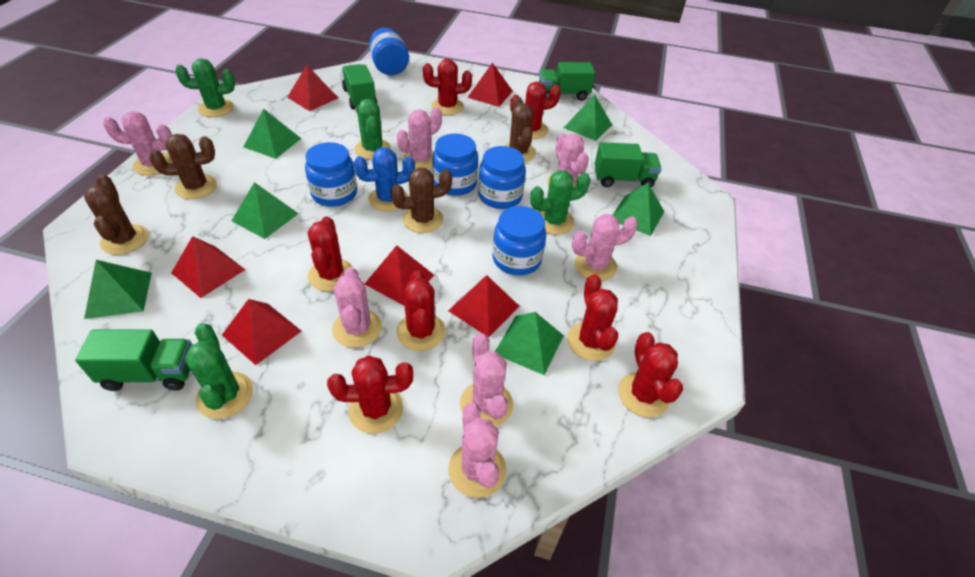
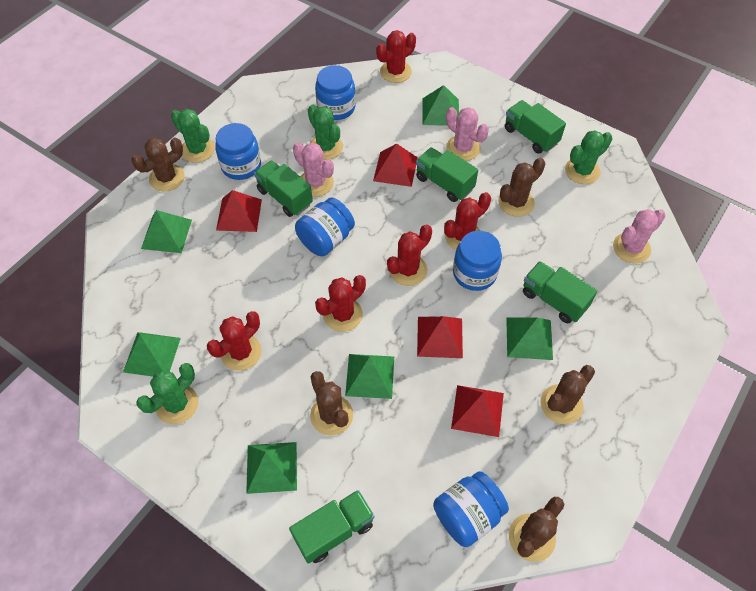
blue cactus: [354,147,415,212] = 1 -> none = 0
brown cactus: [84,175,148,255] [149,134,217,199] [391,167,452,233] [503,97,536,162] = 4 -> [131,137,185,191] [310,371,353,436] [498,158,545,217] [509,497,564,562] [540,365,595,424] = 5
green truck: [75,329,192,391] [342,64,377,110] [539,62,595,101] [594,142,662,188] = 4 -> [254,160,313,217] [289,490,374,564] [416,147,478,202] [505,100,566,154] [523,261,597,323] = 5
pink cactus: [103,111,173,176] [332,267,382,347] [397,107,442,170] [448,403,507,498] [460,333,513,426] [547,133,589,187] [572,214,638,281] = 7 -> [293,142,334,197] [446,107,489,161] [613,209,666,263] = 3
red cactus: [308,216,353,291] [327,355,413,433] [396,271,445,351] [423,59,472,115] [510,82,561,139] [567,274,618,361] [618,332,683,417] = 7 -> [207,311,262,371] [315,275,366,332] [377,30,416,83] [387,224,432,286] [444,192,491,250] = 5
red pyramid: [171,236,245,298] [222,299,301,365] [287,65,338,111] [365,245,434,306] [448,275,520,337] [467,63,513,107] = 6 -> [216,190,262,232] [373,143,418,187] [417,316,463,358] [451,385,504,437] = 4

